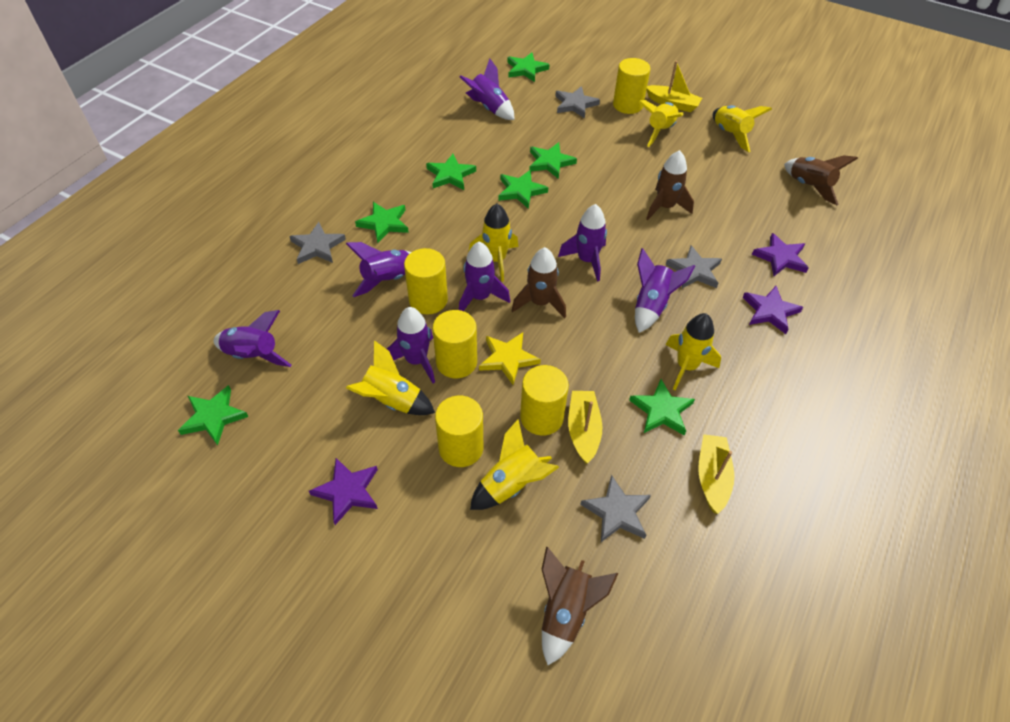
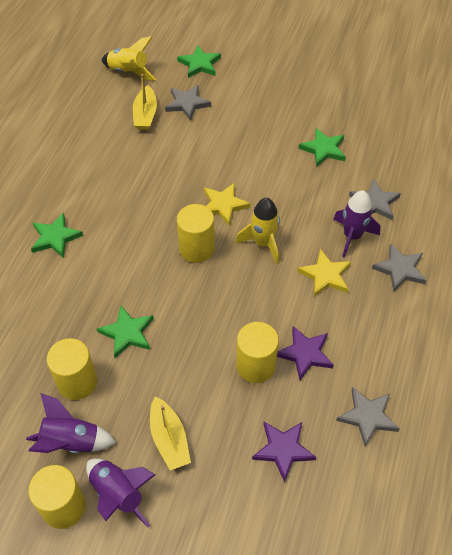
brown rocket: [511,247,566,318] [542,547,619,665] [646,150,694,220] [784,155,858,205] = 4 -> none = 0
green star: [178,385,249,445] [355,202,409,243] [426,154,476,190] [499,170,548,209] [507,53,550,82] [529,142,577,179] [629,379,695,436] = 7 -> [31,213,83,258] [97,306,154,358] [177,45,221,78] [298,128,346,167] = 4
purple rocket: [214,310,292,367] [346,242,411,297] [387,307,435,383] [459,242,510,311] [460,58,514,120] [558,204,607,282] [635,248,695,333] = 7 -> [26,393,116,453] [86,458,155,527] [333,191,380,258] = 3
purple star: [309,458,378,525] [743,286,803,334] [752,233,808,276] = 3 -> [252,422,316,482] [277,326,334,380] = 2
yellow boat: [568,391,602,463] [647,61,702,112] [698,434,734,514] = 3 -> [133,74,157,130] [150,397,191,470] = 2
yellow cylinder: [404,248,448,314] [433,310,477,378] [435,396,483,467] [520,365,569,436] [613,58,651,114] = 5 -> [28,465,86,529] [47,338,97,400] [177,204,215,263] [236,322,279,383] = 4
yellow rocket: [346,340,435,415] [468,204,518,282] [470,419,559,510] [639,100,683,147] [666,313,721,390] [713,105,772,152] = 6 -> [102,36,156,81] [235,198,280,264] = 2
yellow star: [479,332,541,385] = 1 -> [204,183,251,225] [297,249,351,297] = 2

